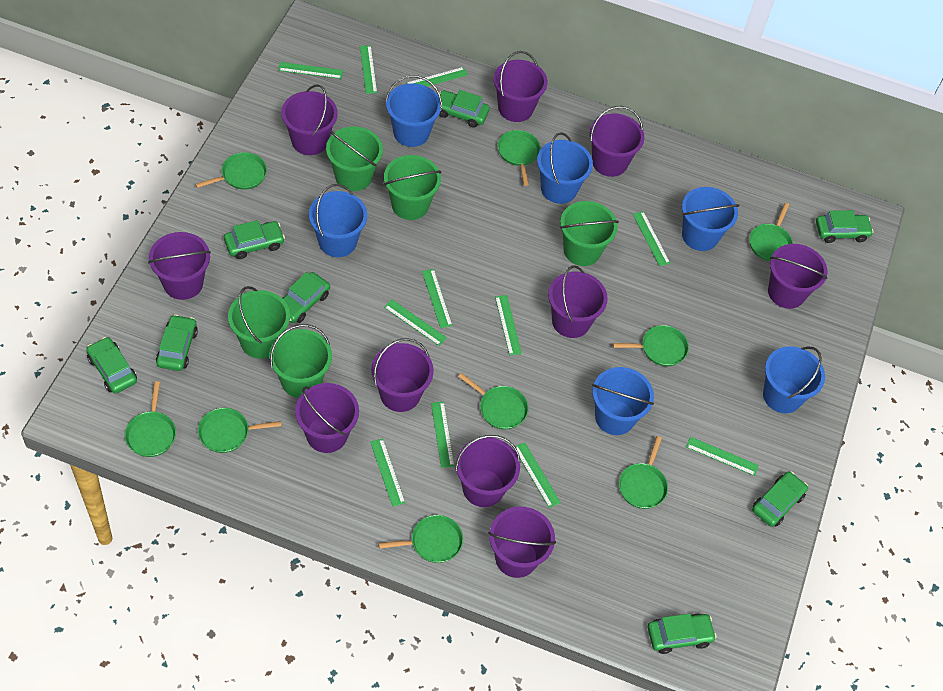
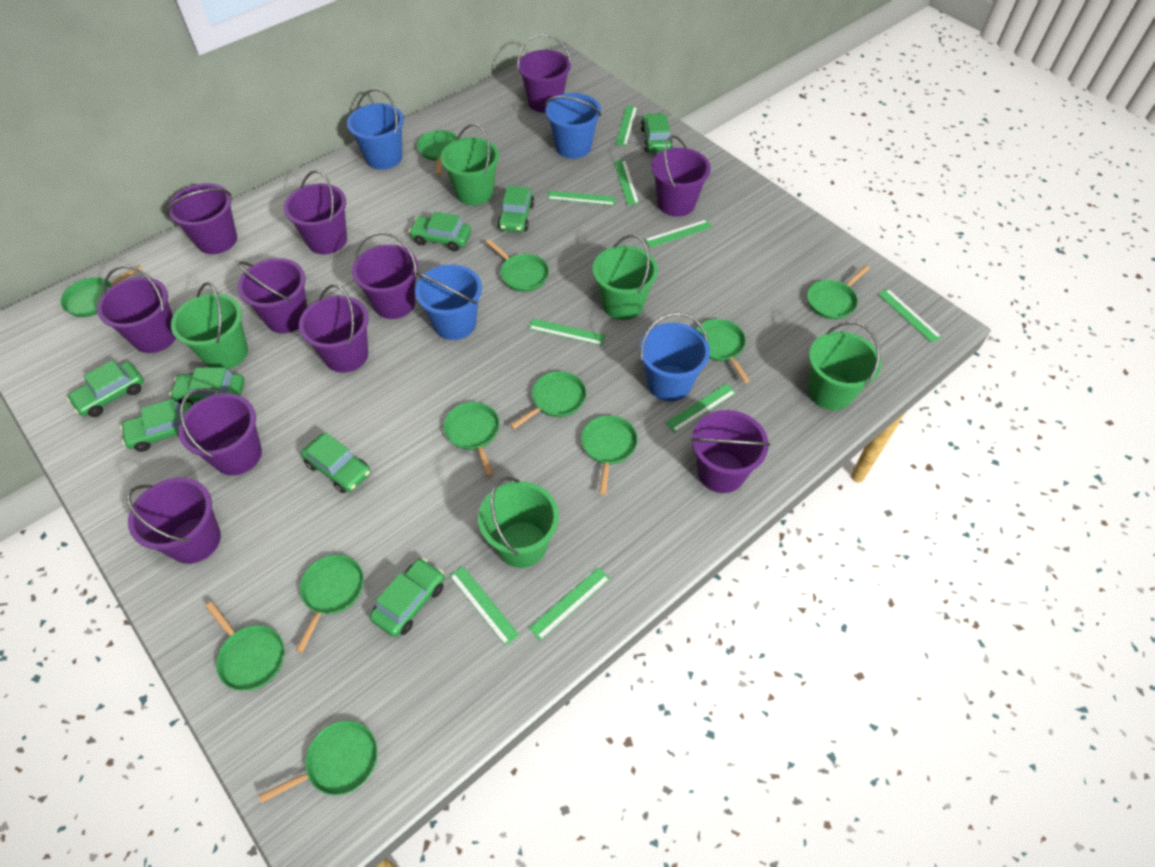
blue bucket: [309,184,367,257] [385,75,442,147] [537,132,593,204] [592,367,654,435] [682,187,740,251] [763,346,825,413] = 6 -> [347,88,404,170] [415,264,482,340] [545,93,601,159] [639,312,710,401] = 4
green pan: [125,381,176,457] [195,152,267,190] [198,408,281,453] [378,515,463,563] [458,373,529,430] [497,130,541,186] [613,325,689,366] [619,436,668,509] [749,203,793,261] = 9 -> [61,265,142,317] [205,602,285,691] [259,721,378,803] [296,555,364,653] [417,130,458,175] [444,402,500,477] [486,239,549,292] [510,371,587,429] [581,415,638,495] [696,319,750,383] [807,265,870,319] = 11
green ruler: [278,62,343,79] [360,45,377,94] [370,438,405,507] [384,299,447,346] [406,67,468,87] [422,269,452,328] [431,402,455,468] [495,295,522,355] [515,442,561,508] [633,211,670,266] [686,437,759,476] = 11 -> [449,566,519,646] [528,319,606,346] [529,567,610,641] [547,191,616,206] [614,160,639,205] [616,106,637,146] [645,220,712,248] [665,383,736,433] [878,289,942,343] = 9
purple bucket: [148,232,211,300] [281,84,338,155] [295,383,359,453] [371,338,434,412] [455,435,521,507] [488,507,556,578] [494,51,547,122] [548,265,608,338] [590,106,644,177] [768,244,828,309] = 10 -> [97,265,176,353] [127,477,221,564] [167,183,237,254] [178,388,262,475] [237,258,307,333] [284,170,347,254] [299,284,369,373] [352,232,418,319] [517,34,571,113] [651,135,711,217] [690,410,770,493] = 11

